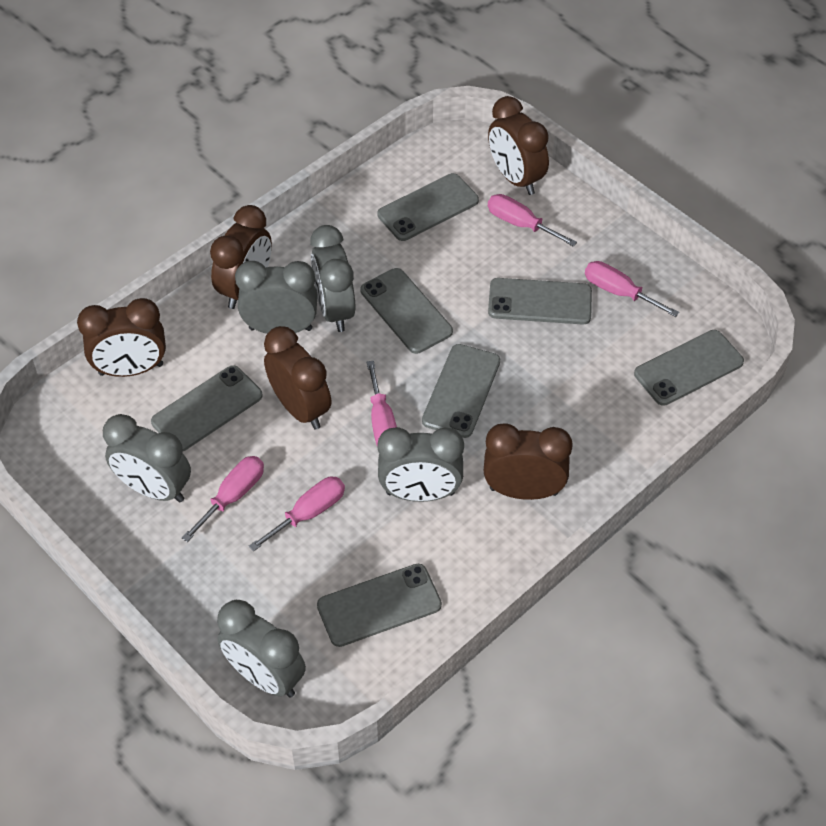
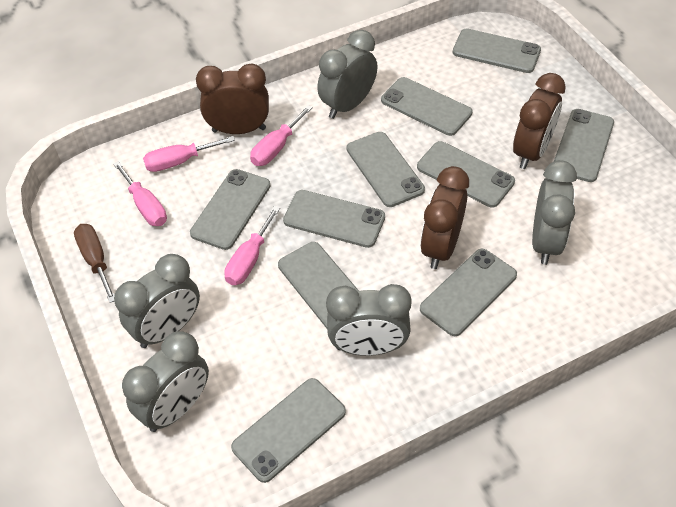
brown clock: [77,298,166,377] [210,205,272,309] [264,326,331,430] [484,423,573,500] [488,96,549,195] = 5 -> [196,64,269,134] [420,166,469,269] [513,73,566,169] = 3
brown screwdriver: none = 0 -> [74,224,114,303] = 1
grey phone: [151,365,263,451] [317,564,442,647] [361,268,453,354] [377,173,479,241] [422,344,500,438] [488,278,592,325] [634,330,744,406] = 7 -> [190,169,271,250] [231,378,346,483] [278,242,359,328] [283,190,385,248] [346,132,425,207] [381,77,472,136] [417,141,515,208] [420,249,517,336] [453,28,541,73] [554,109,614,182] = 10
pink screwdriver: [182,456,264,542] [249,477,345,552] [366,360,397,446] [488,194,577,247] [585,261,679,317] = 5 -> [113,161,167,226] [143,136,235,172] [224,206,280,285] [250,105,313,166] = 4

